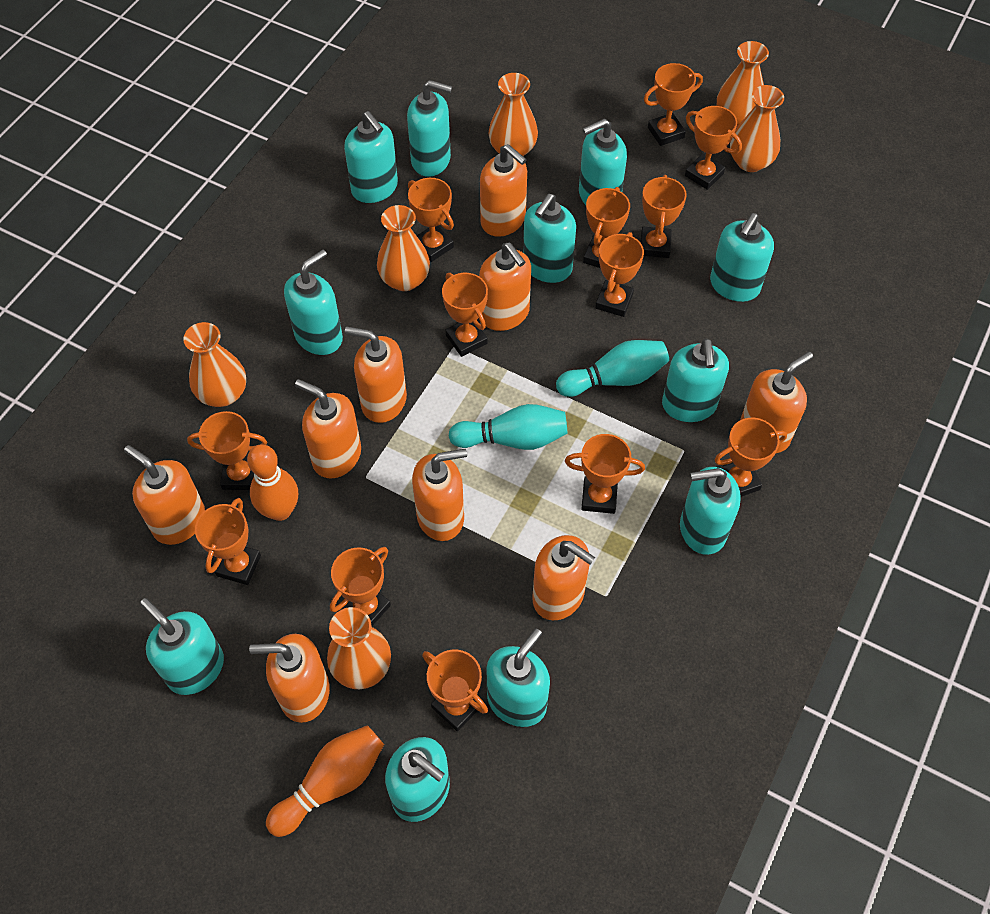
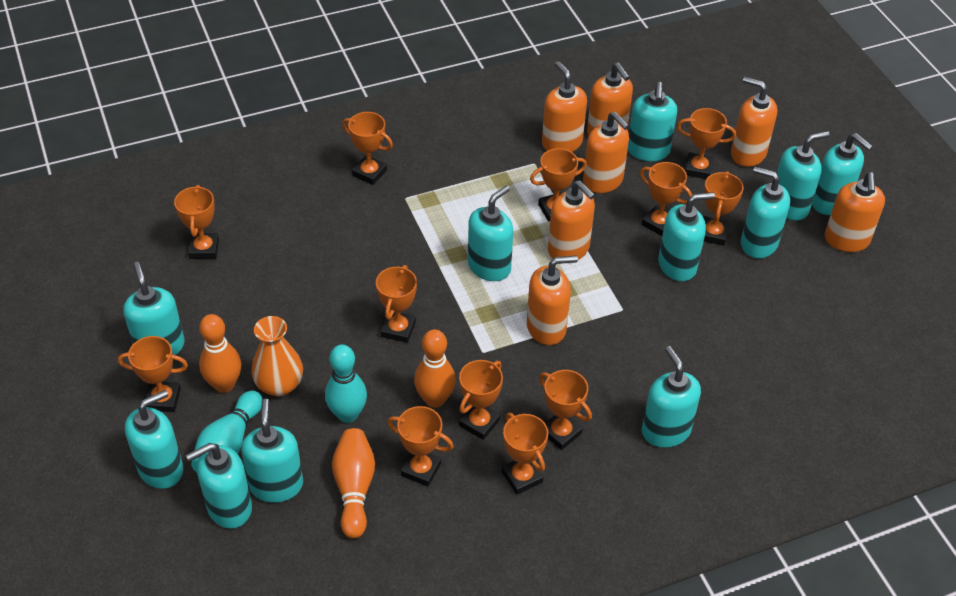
orange bowling pin: [247,444,298,521] [266,725,384,837] = 2 -> [199,314,241,393] [332,428,375,538] [414,329,456,408] = 3
orange soap dispenser: [124,445,205,545] [249,634,330,723] [295,379,361,478] [345,327,407,423] [412,449,467,541] [479,243,531,331] [480,144,527,237] [532,535,595,620] [740,352,813,454] = 9 -> [527,255,578,345] [542,61,587,152] [548,180,595,260] [583,112,629,193] [587,63,633,135] [731,77,777,167] [825,172,885,252] = 7
orange trophy: [187,411,267,490] [195,498,261,585] [330,547,391,627] [408,178,454,262] [422,649,488,731] [442,273,488,357] [565,434,645,514] [583,187,630,268] [595,232,644,317] [640,175,687,258] [644,63,703,146] [685,106,742,190] [714,418,787,497] = 13 -> [118,336,188,412] [174,185,219,259] [342,112,393,185] [376,265,417,343] [387,406,454,487] [459,360,503,440] [502,413,548,495] [530,148,587,222] [539,370,592,450] [640,162,692,236] [677,108,736,179] [703,171,744,246] = 12
orange vase: [183,322,246,407] [327,607,391,689] [377,205,430,291] [489,73,538,156] [717,41,769,128] [730,85,784,172] = 6 -> [251,316,303,396] = 1

